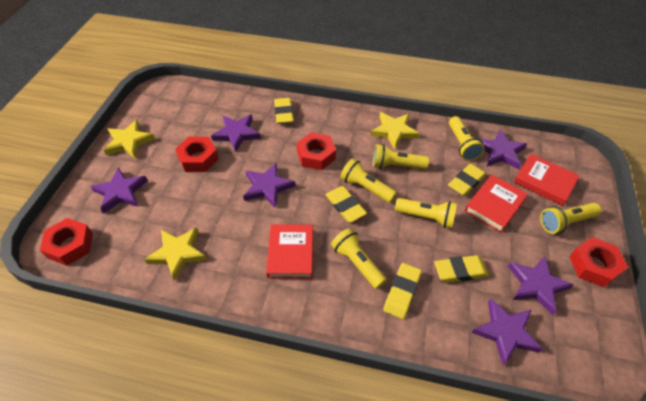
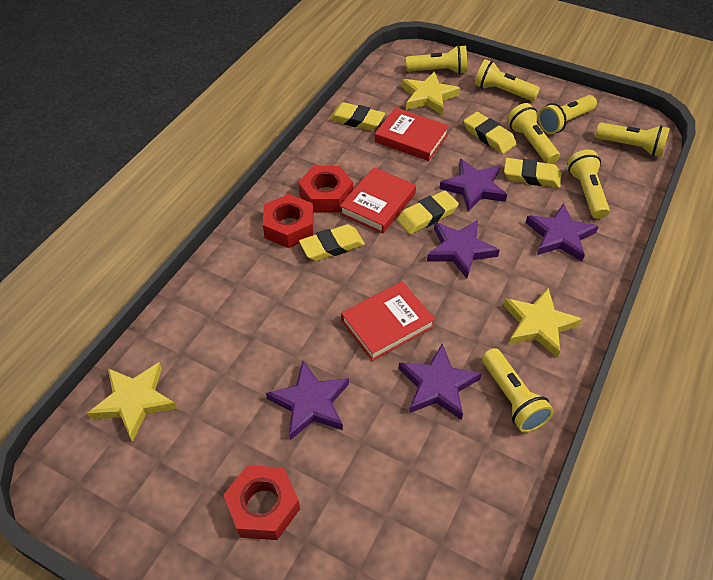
purple star: [90,167,148,214] [211,114,261,152] [243,163,296,208] [471,299,543,365] [480,129,527,170] [508,256,573,315] = 6 -> [266,361,349,440] [399,343,482,420] [427,220,500,279] [439,159,507,212] [525,203,599,262] = 5
red nut: [40,218,93,266] [175,137,218,172] [297,133,336,170] [569,237,628,287] = 4 -> [224,465,300,540] [263,194,314,248] [298,166,353,212] = 3
yellow flashlight: [331,228,387,289] [340,158,397,203] [373,144,429,169] [395,198,457,229] [449,116,485,161] [540,203,602,234] = 6 -> [406,45,467,74] [475,59,540,101] [482,348,554,433] [507,103,560,164] [538,95,597,134] [568,150,610,219] [596,122,670,157] = 7

